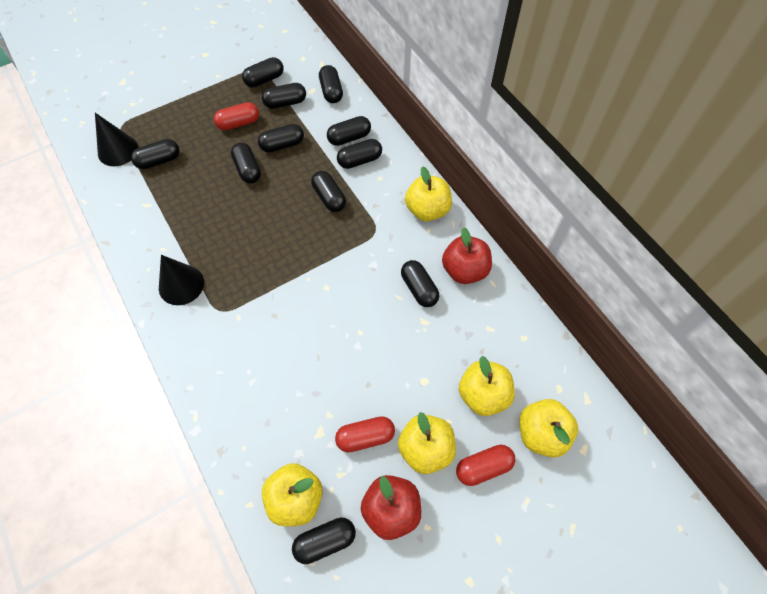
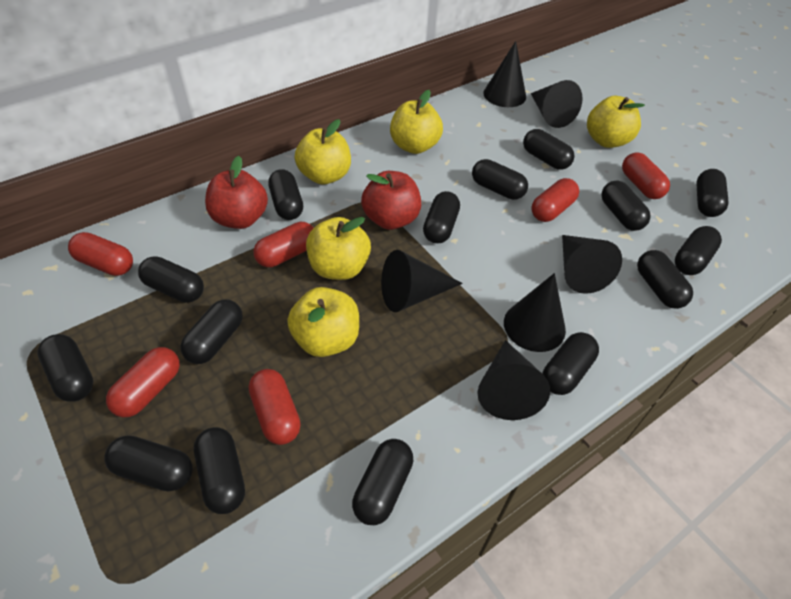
black capsule: [131,139,180,169] [231,143,261,183] [242,57,284,87] [258,124,304,153] [262,83,306,109] [292,517,356,564] [311,171,346,212] [319,65,343,103] [327,116,371,146] [337,139,382,169] [401,260,439,307] = 11 -> [37,334,93,401] [104,436,193,491] [138,256,204,303] [180,299,243,364] [194,427,245,514] [268,169,303,220] [352,439,413,525] [423,191,460,243] [472,159,528,200] [523,129,575,170] [542,332,599,395] [601,180,651,231] [637,250,693,309] [675,226,722,275] [696,169,729,217] = 15
black cone: [95,113,138,166] [159,255,204,305] = 2 -> [381,250,463,312] [477,340,550,420] [484,41,526,107] [504,273,566,352] [531,80,583,128] [562,235,622,294] = 6
red capsule: [214,102,259,130] [335,416,395,453] [456,445,515,486] = 3 -> [68,232,133,276] [106,347,180,417] [249,369,301,445] [253,222,313,267] [531,178,579,222] [622,152,670,199] = 6

